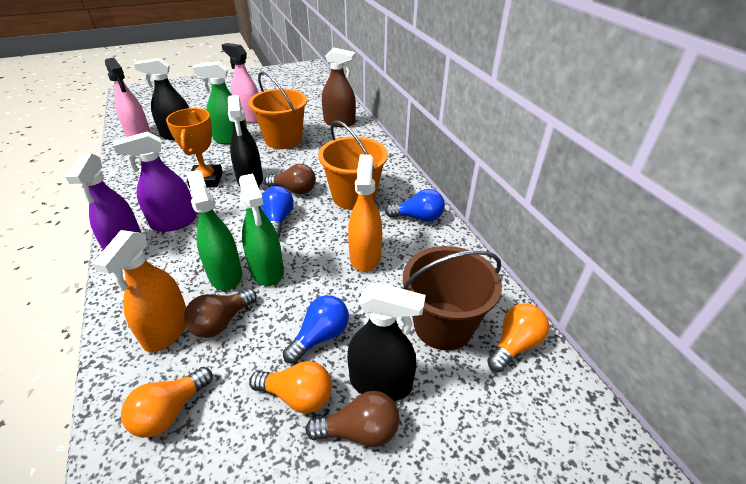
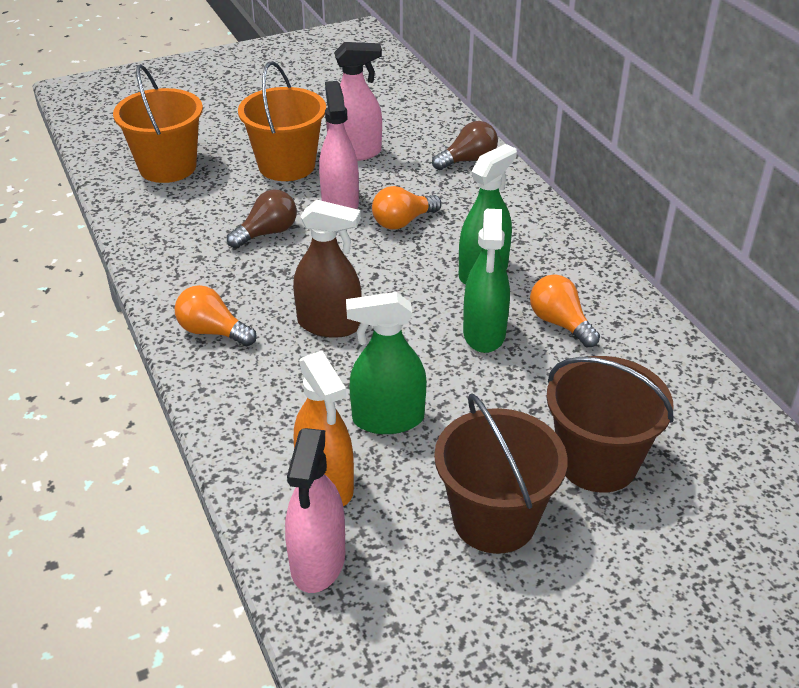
black spray bottle: [134,58,189,140] [228,95,263,187] [347,282,426,401] = 3 -> none = 0
blue light bulb: [261,186,294,238] [283,295,349,364] [385,189,445,222] = 3 -> none = 0
brown bucket: [403,246,502,351] = 1 -> [434,393,568,554] [546,356,674,493] = 2
brown light bulb: [184,288,257,338] [264,164,316,194] [305,391,400,447] = 3 -> [227,190,297,249] [432,121,498,170] = 2
orange spray bottle: [92,230,186,353] [348,155,382,272] = 2 -> [294,351,354,506] = 1
orange trophy: [166,108,223,188] = 1 -> none = 0
pink spray bottle: [105,57,151,137] [222,43,259,123] = 2 -> [285,428,345,593] [319,81,359,209] [326,42,382,161] = 3
purple spray bottle: [65,153,141,250] [113,131,197,232] = 2 -> none = 0

